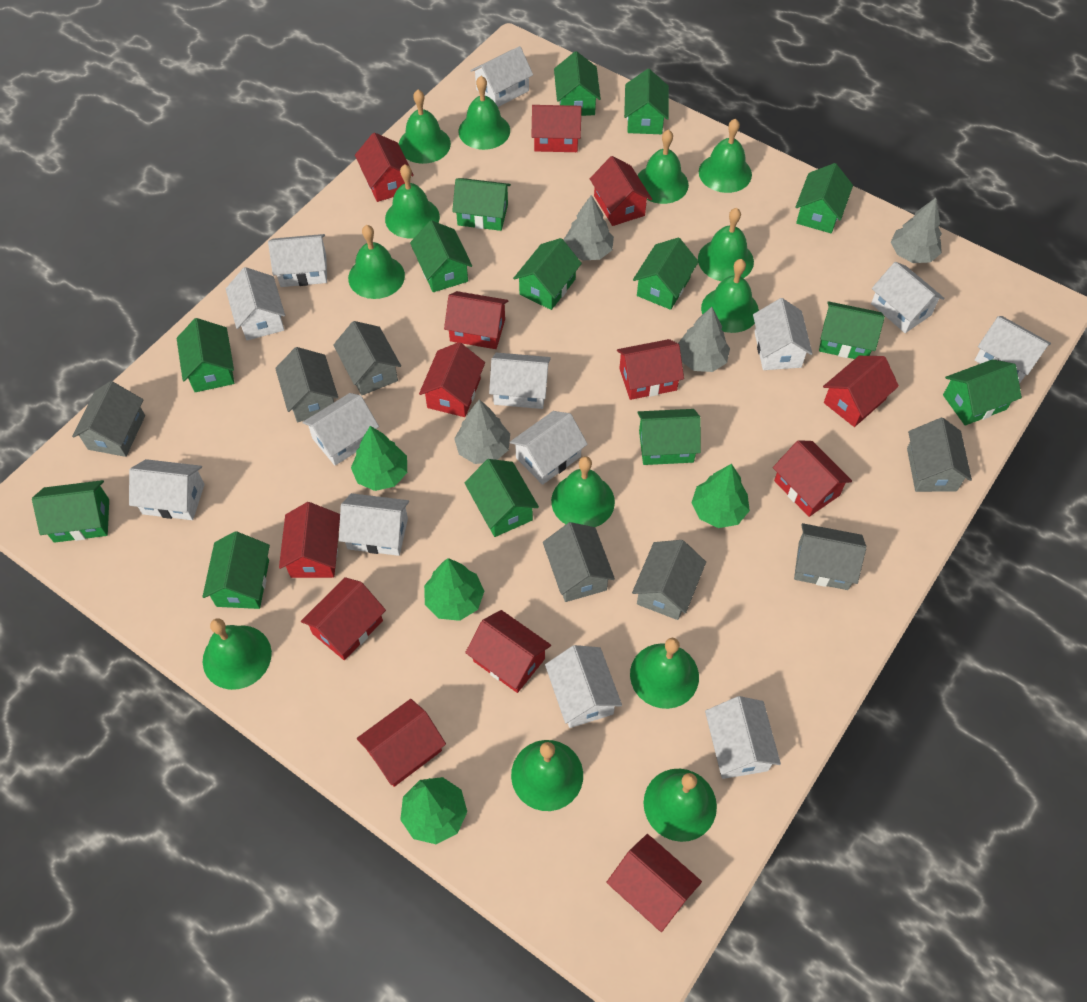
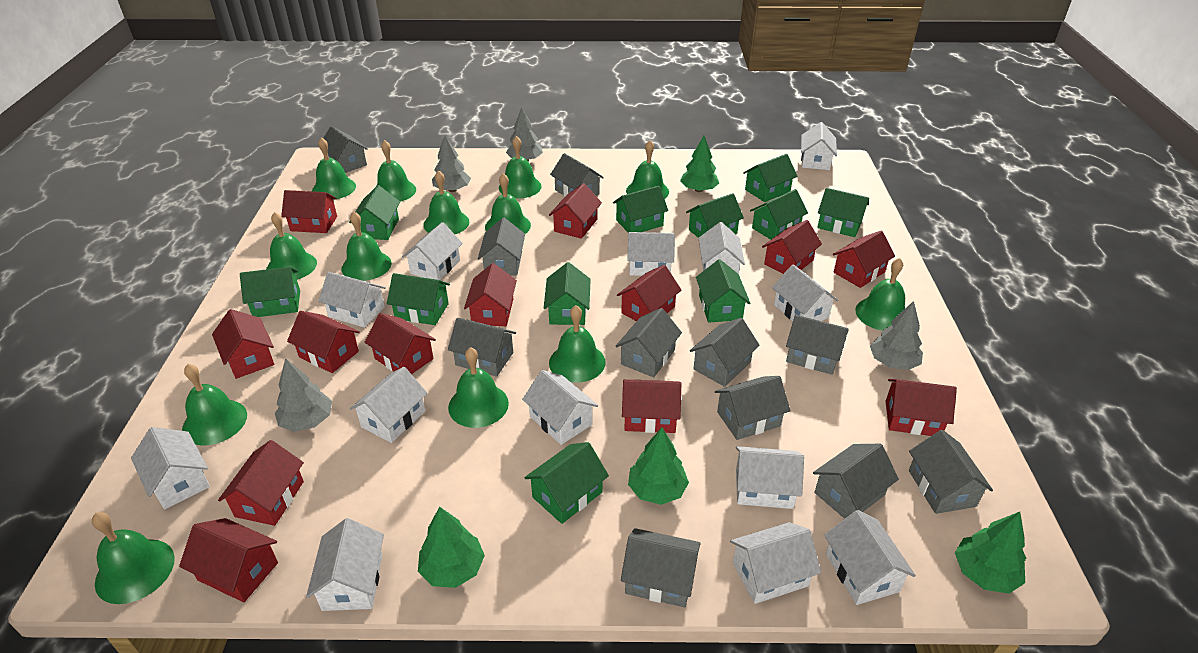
green house: [32,480,109,543] [177,318,234,392] [202,531,270,609] [410,220,472,292] [452,178,511,231] [465,459,539,537] [513,238,582,310] [554,51,601,116] [624,69,669,134] [633,238,699,310] [637,409,701,465] [795,163,853,233] [819,301,885,359] [943,359,1022,426] = 14 -> [240,267,300,317] [349,185,400,240] [387,273,450,325] [524,442,609,524] [544,262,591,325] [613,186,668,232] [686,193,744,238] [696,259,751,323] [743,154,798,202] [750,189,808,240] [817,188,869,237] = 11
grey house: [72,381,145,457] [275,347,338,422] [333,321,401,395] [543,522,615,602] [632,540,706,620] [794,523,867,590] [907,418,972,492] = 7 -> [323,126,368,173] [448,318,516,377] [478,218,525,276] [550,153,604,197] [616,308,682,377] [621,528,700,607] [690,318,760,387] [715,376,790,440] [786,315,848,375] [813,444,899,519] [909,430,993,514] = 11

